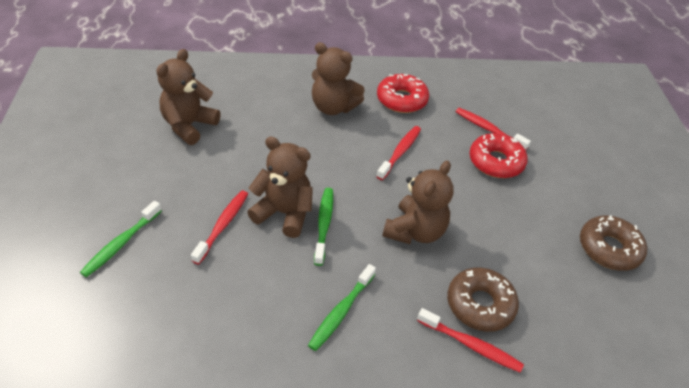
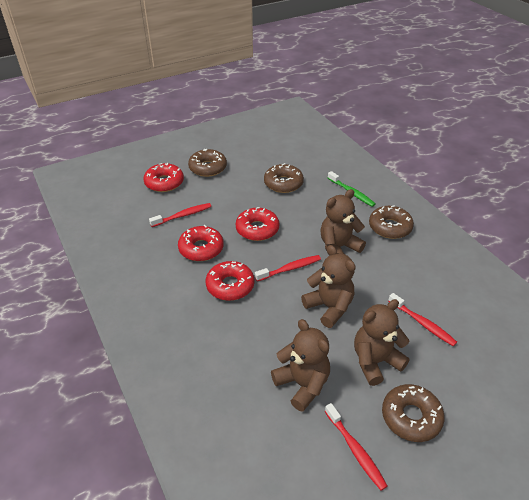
brown donut: [447,267,519,332] [580,215,647,271] = 2 -> [188,149,227,177] [264,163,304,193] [369,205,414,239] [382,384,445,442] = 4
green toothbrush: [80,201,162,277] [308,264,376,351] [314,188,333,266] = 3 -> [328,171,376,207] = 1
red donut: [377,74,429,113] [469,133,528,178] = 2 -> [143,163,184,192] [178,225,224,261] [206,261,255,301] [236,207,279,241] = 4

